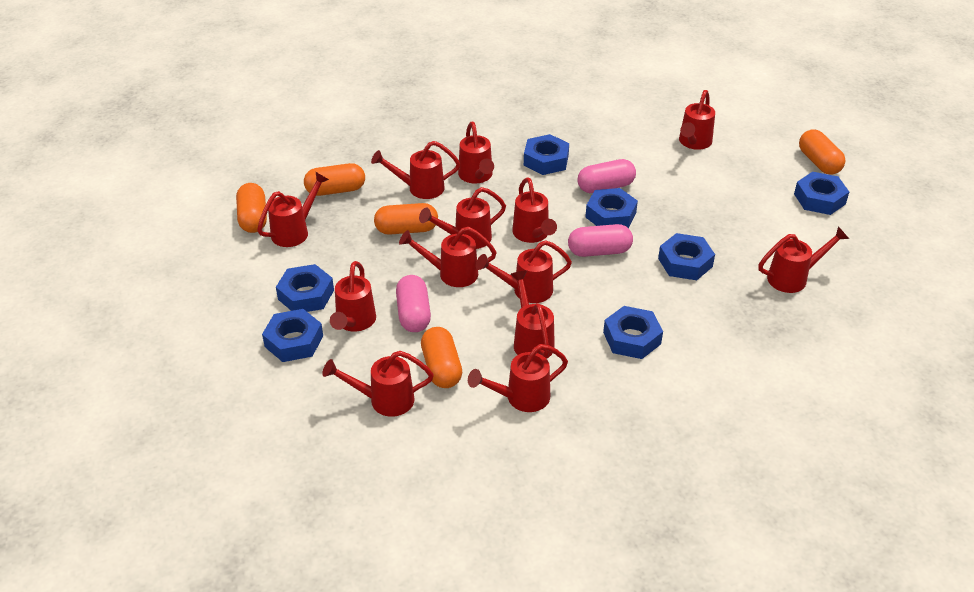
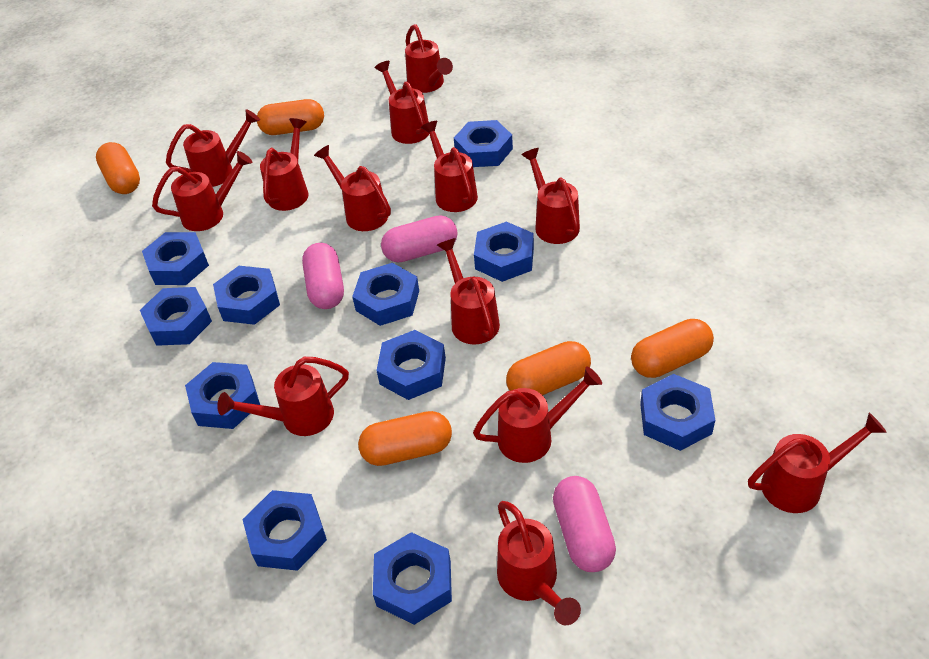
blue nut: [262,309,323,362] [276,264,334,312] [524,134,569,175] [585,188,638,229] [603,306,663,359] [658,233,715,280] [794,172,849,215] = 7 -> [140,287,212,346] [142,232,209,285] [185,362,260,429] [213,266,280,325] [242,490,327,571] [352,263,419,326] [373,532,452,625] [376,330,446,400] [454,120,513,167] [474,222,534,282] [640,374,715,451] = 11

